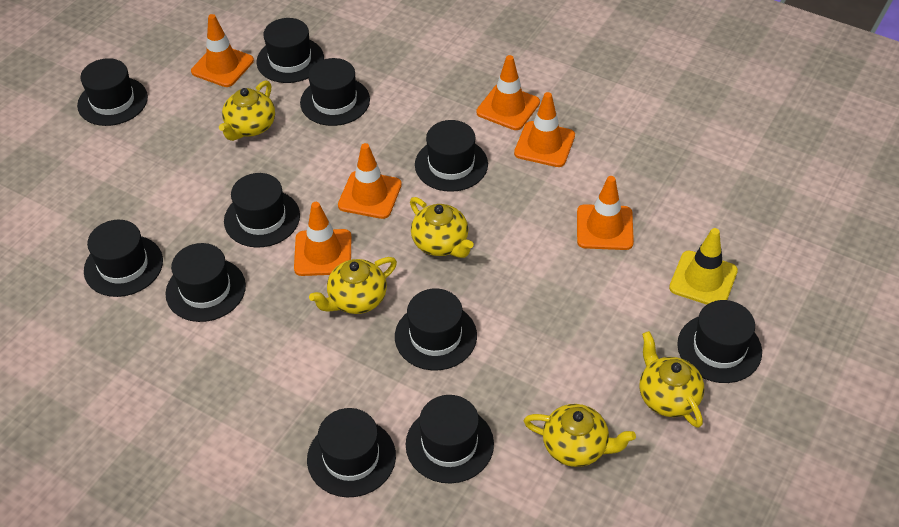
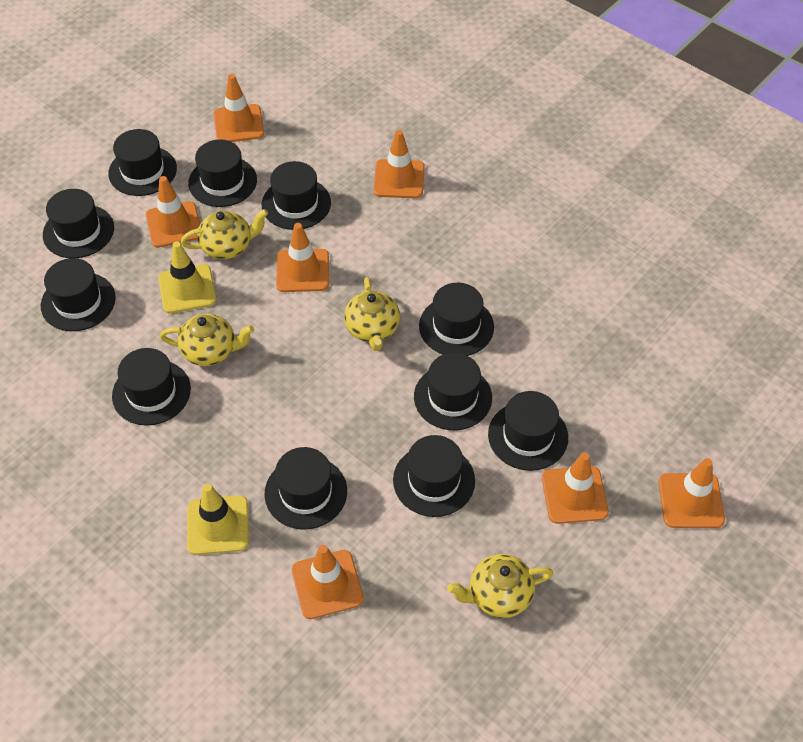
orange traffic cone: [191,14,254,87] [294,202,351,276] [338,143,402,219] [476,55,540,130] [514,92,575,167] [577,176,634,250] = 6 -> [146,176,200,248] [213,74,264,142] [276,223,329,292] [292,545,364,619] [373,130,425,198] [542,452,609,524] [658,458,725,528] = 7
yellow teapot: [219,81,275,141] [309,257,397,314] [410,197,474,258] [524,404,636,467] [640,331,704,428] = 5 -> [160,314,254,366] [181,209,268,259] [344,277,400,351] [447,554,554,618] = 4
yellow traffic cone: [669,228,738,304] = 1 -> [158,241,217,313] [187,484,249,555] = 2

